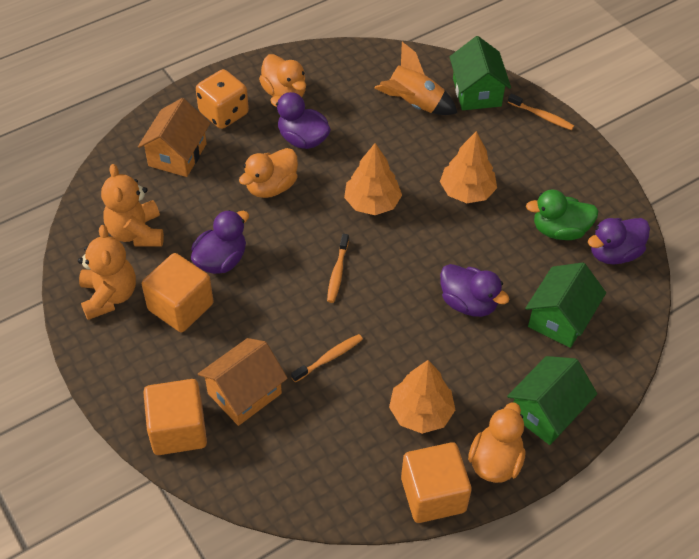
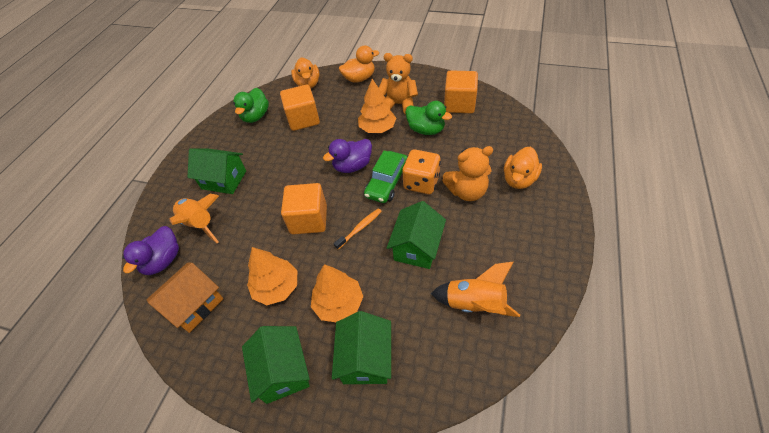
green car: none = 0 -> [364,151,408,203] = 1
green duck: [526,190,598,240] = 1 -> [233,88,269,123] [405,101,452,135] = 2
green house: [450,36,511,110] [507,356,597,445] [525,262,606,348] = 3 -> [187,148,246,194] [242,326,310,404] [332,311,391,384] [387,201,446,269] = 4
orange house: [138,98,210,177] [198,338,288,426] = 2 -> [147,263,224,333] = 1
orange rocket: [374,42,457,115] = 1 -> [170,194,219,243] [431,262,520,317] = 2
orange toothbrush: [291,334,363,383] [327,234,349,303] [508,94,574,130] = 3 -> [334,208,382,250] = 1
purple duck: [191,210,249,274] [270,92,331,149] [440,264,509,317] [588,218,650,264] = 4 -> [122,226,179,275] [323,139,372,173] = 2

